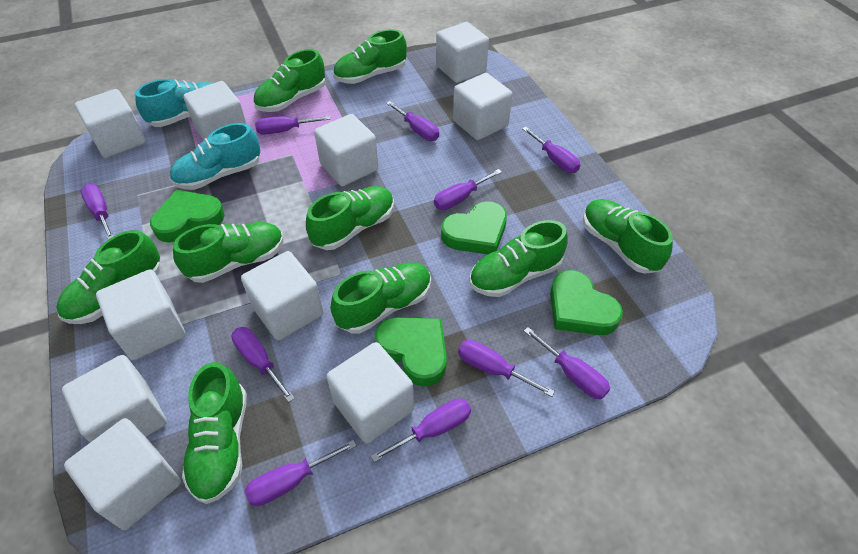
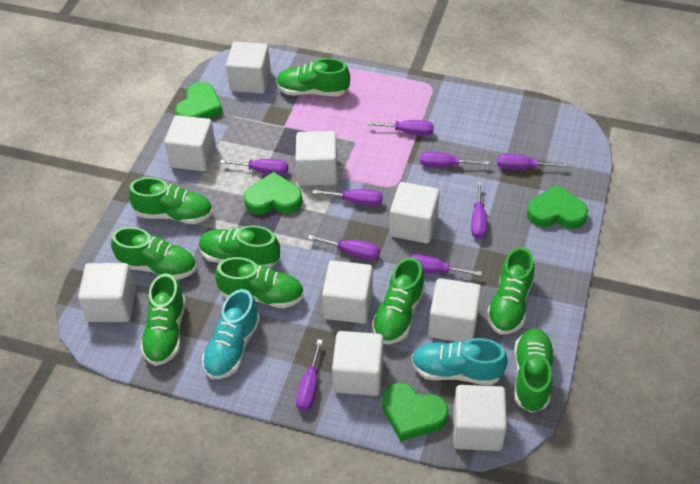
purple screwdriver: [81,184,114,240] [231,327,295,402] [244,440,357,506] [255,116,331,135] [371,398,471,462] [386,101,439,141] [434,169,502,210] [458,340,555,397] [522,127,580,173] [524,327,610,399] = 10 -> [220,159,288,175] [296,339,323,411] [308,235,380,260] [312,189,383,206] [367,120,434,136] [408,254,482,276] [420,152,489,168] [471,182,487,239] [497,154,567,170] = 9
white cube: [62,355,167,442] [64,418,181,530] [75,89,146,158] [96,270,186,360] [183,81,246,140] [241,251,323,341] [314,114,378,186] [326,342,414,443] [436,22,489,83] [453,73,513,140] = 10 -> [78,263,136,322] [164,115,216,171] [226,42,271,94] [295,131,337,186] [322,261,373,324] [332,331,383,396] [390,182,440,244] [429,278,481,342] [453,385,507,451] = 9

